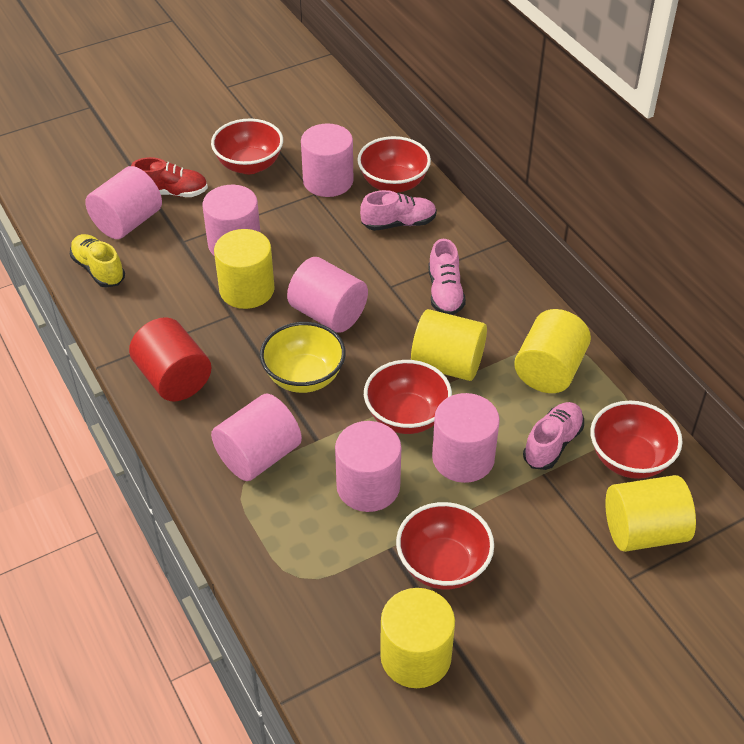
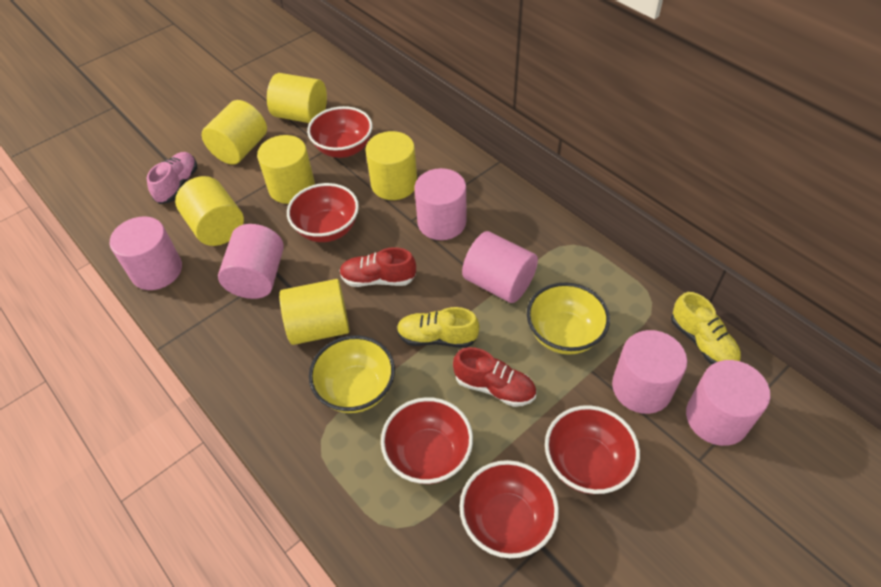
pink cylinder: [85,166,162,239] [202,185,261,255] [211,394,302,481] [287,257,368,333] [301,123,353,197] [335,421,401,512] [432,393,500,483] = 7 -> [110,216,182,290] [218,224,284,299] [414,168,466,240] [462,231,538,303] [612,330,687,414] [686,360,770,446] = 6
pink shoe: [360,190,437,231] [428,239,466,315] [523,402,584,470] = 3 -> [146,152,197,204] = 1
red cylinder: [129,317,212,402] = 1 -> none = 0
red shoe: [131,157,208,197] = 1 -> [339,247,416,287] [453,347,536,407] = 2
yellow bowl: [260,322,346,393] = 1 -> [309,335,395,413] [527,282,610,355] = 2
yellow cylinder: [214,229,275,309] [380,588,455,688] [411,309,487,381] [514,309,591,393] [605,475,696,552] = 5 -> [175,176,244,246] [202,100,267,165] [257,135,315,204] [267,73,327,123] [279,279,350,345] [365,131,417,200] = 6
yellow shoe: [70,234,125,288] = 1 -> [397,307,479,348] [671,292,741,365] = 2

